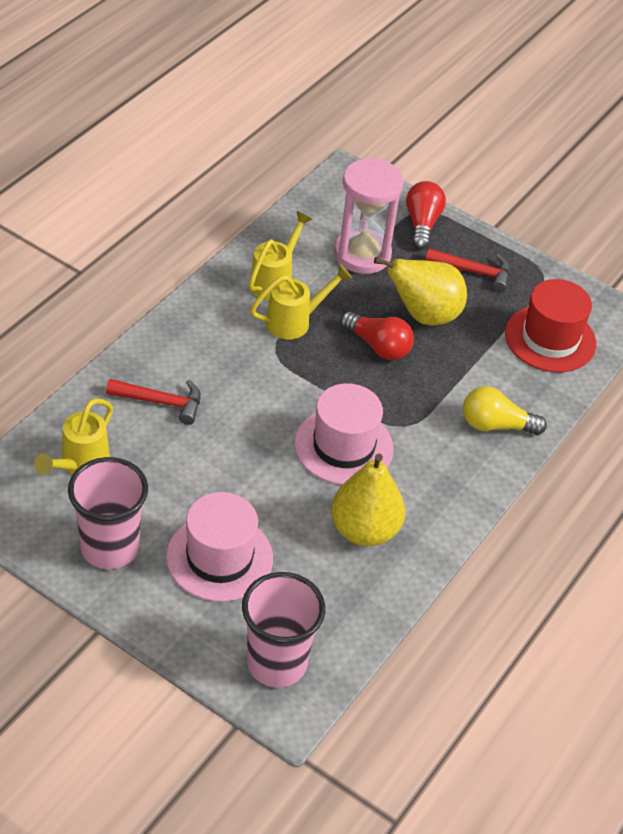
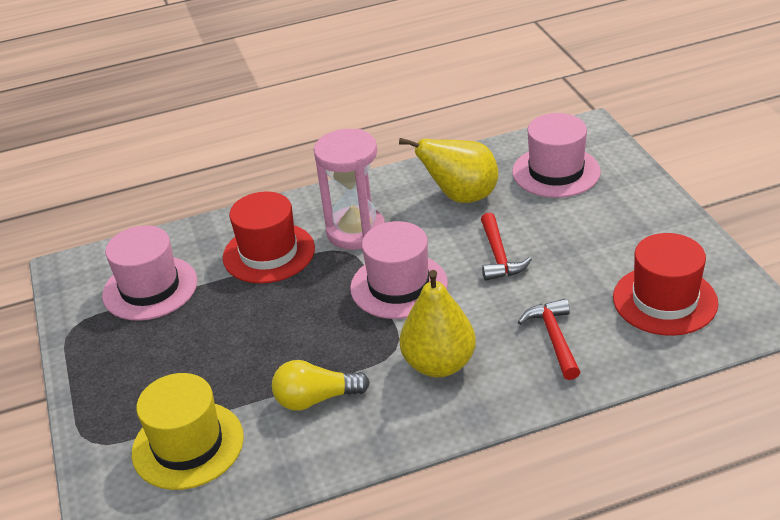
pink cup: [68,457,148,569] [242,572,325,687] = 2 -> none = 0
pink hat: [166,492,273,602] [294,383,394,485] = 2 -> [102,225,198,321] [350,221,448,319] [512,113,601,198] = 3
red hat: [505,279,596,372] = 1 -> [223,192,315,283] [613,233,718,336] = 2
red light bulb: [340,312,414,360] [406,181,446,250] = 2 -> none = 0
yellow hat: none = 0 -> [132,373,244,490] = 1
yellow watering can: [34,398,113,475] [249,211,312,301] [250,264,352,339] = 3 -> none = 0

